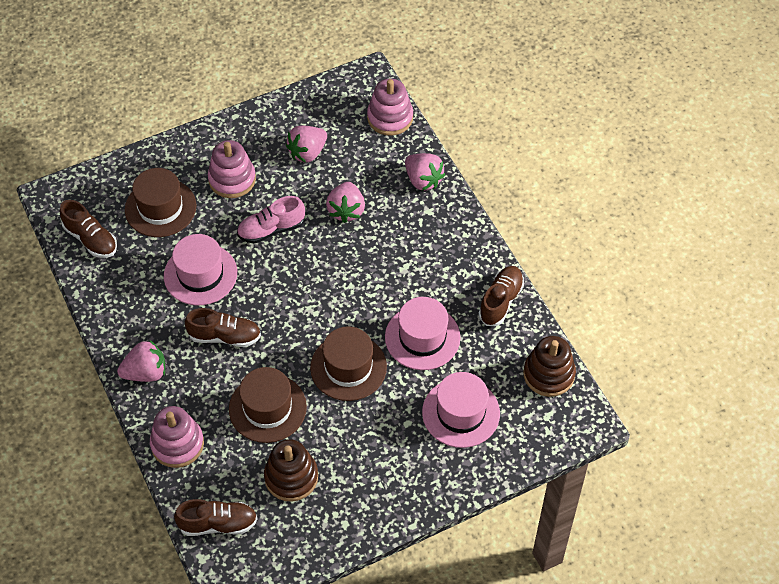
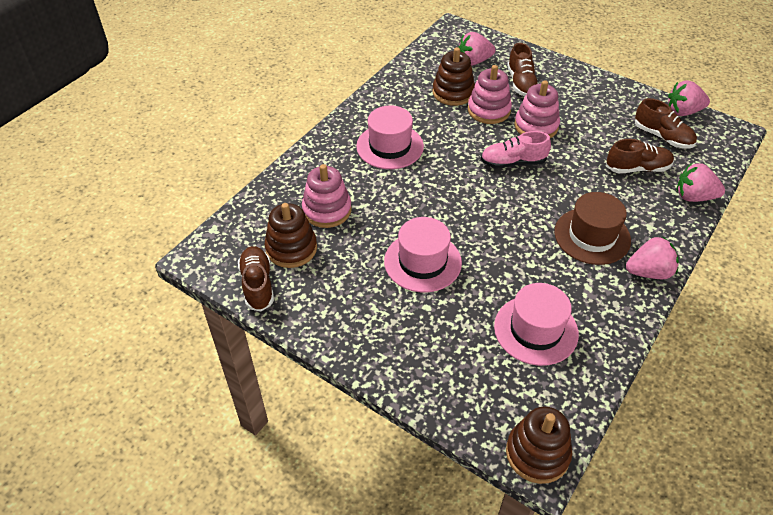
brown hat: [125,168,196,237] [229,367,307,443] [310,326,387,401] = 3 -> [554,192,631,265] = 1
brown stacking toy: [264,439,318,502] [523,336,576,397] = 2 -> [265,203,317,268] [433,47,475,106] [506,407,572,484] = 3

